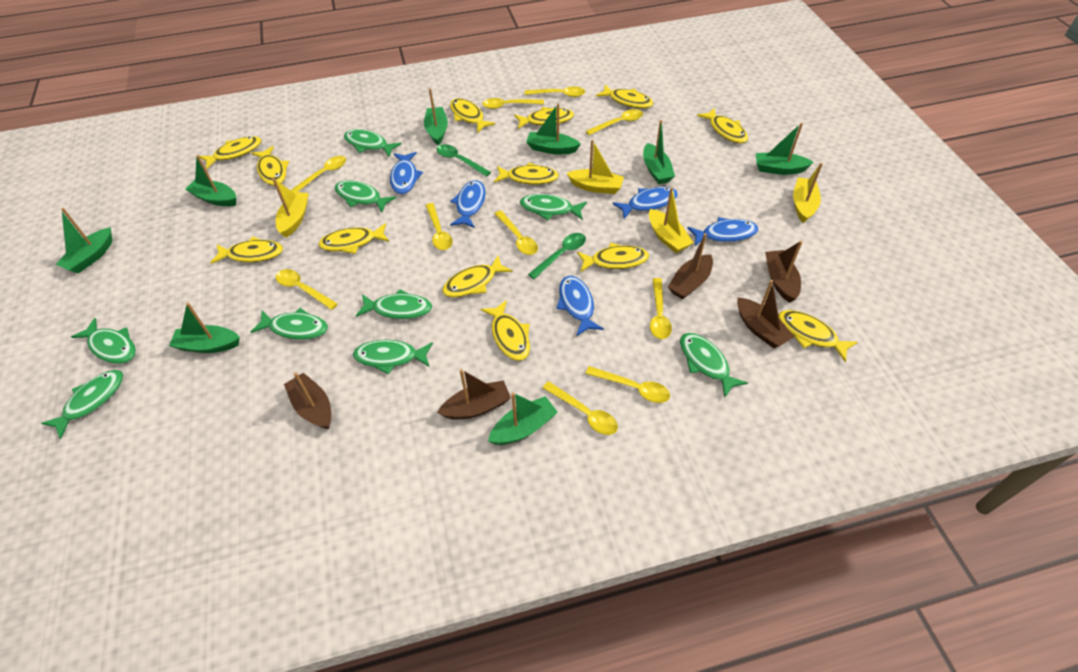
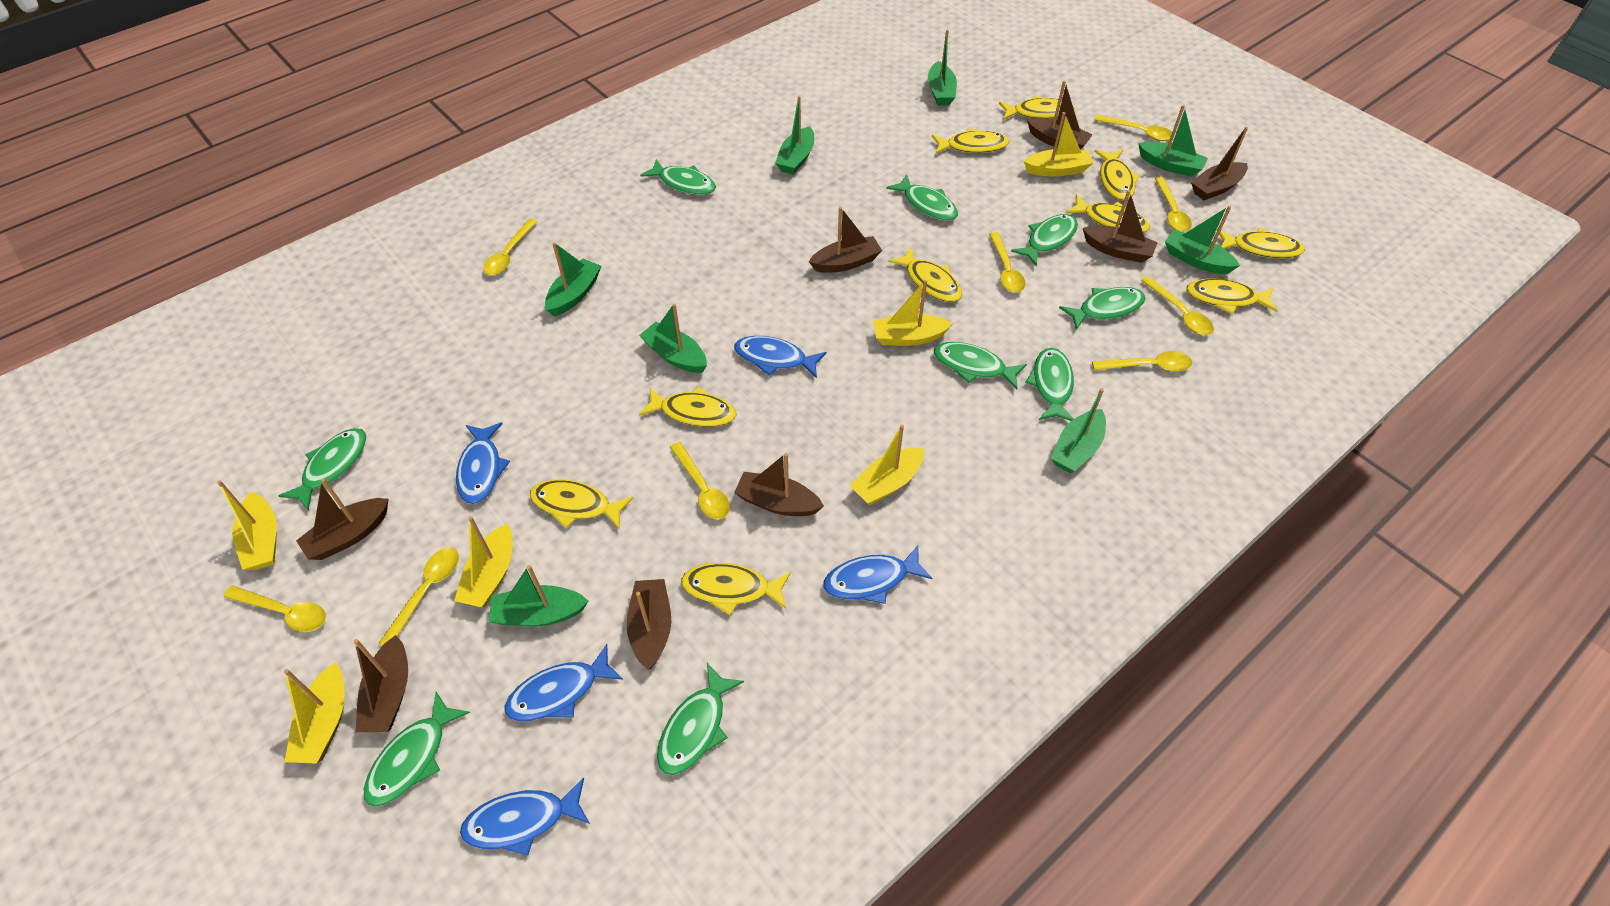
brown boat: [284,372,331,429] [437,369,511,419] [668,233,713,299] [737,280,794,348] [765,241,802,303] = 5 -> [296,478,388,560] [354,635,408,732] [626,579,671,670] [734,453,824,516] [809,207,882,273] [1027,81,1092,150] [1083,190,1158,263] [1191,127,1248,200] = 8
green spoon: [437,144,491,177] [528,233,586,279] = 2 -> none = 0
yellow boat: [272,178,309,237] [567,140,624,194] [649,187,694,253] [793,163,823,223] = 4 -> [217,480,277,570] [284,662,345,764] [454,516,513,607] [850,424,924,505] [873,280,953,346] [1024,112,1093,177] = 6
yellow fish: [199,136,261,169] [211,237,283,264] [251,146,289,186] [318,223,389,254] [442,255,513,297] [450,98,496,133] [481,300,530,361] [494,162,559,185] [514,107,574,129] [577,243,649,272] [596,84,653,108] [697,108,748,144] [778,310,858,362] = 13 -> [530,479,633,530] [639,387,736,427] [681,563,791,615] [888,247,962,302] [932,128,1009,154] [999,96,1074,120] [1066,194,1150,233] [1094,150,1140,200] [1186,278,1278,314] [1217,227,1305,259] = 10
yellow spoon: [276,269,338,310] [290,156,346,192] [425,203,453,250] [482,98,544,109] [495,211,538,255] [525,86,585,97] [543,381,618,435] [585,366,670,403] [586,109,643,135] [650,278,672,339] = 10 -> [223,585,326,632] [378,547,459,646] [483,219,538,275] [670,442,730,519] [989,232,1025,293] [1092,351,1192,371] [1094,115,1172,141] [1141,276,1214,335] [1155,177,1192,232] = 9

